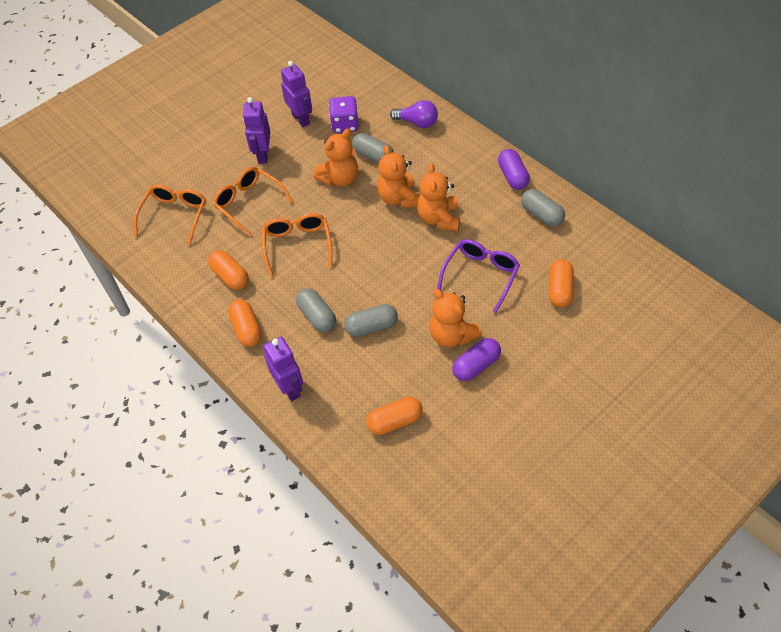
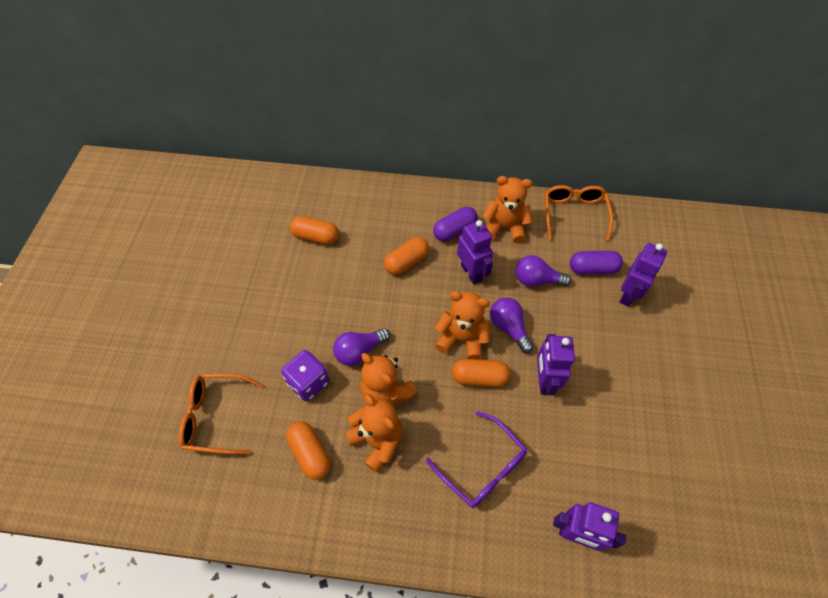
grey capsule: [296,288,336,332] [344,304,398,337] [352,133,394,164] [521,189,565,227] = 4 -> none = 0
orange glasses: [134,185,206,245] [213,167,293,236] [262,213,332,277] = 3 -> [179,374,263,455] [545,185,613,241] = 2
purple light bulb: [390,100,438,128] = 1 -> [333,328,390,366] [490,297,534,353] [516,255,571,287] = 3
purple robot: [243,97,270,164] [263,337,303,401] [281,61,312,127] = 3 -> [457,220,493,284] [537,334,575,395] [553,502,626,551] [620,243,667,307] = 4

